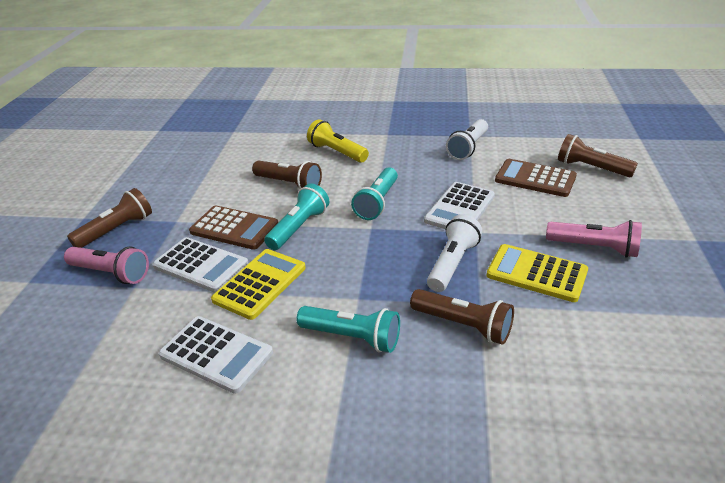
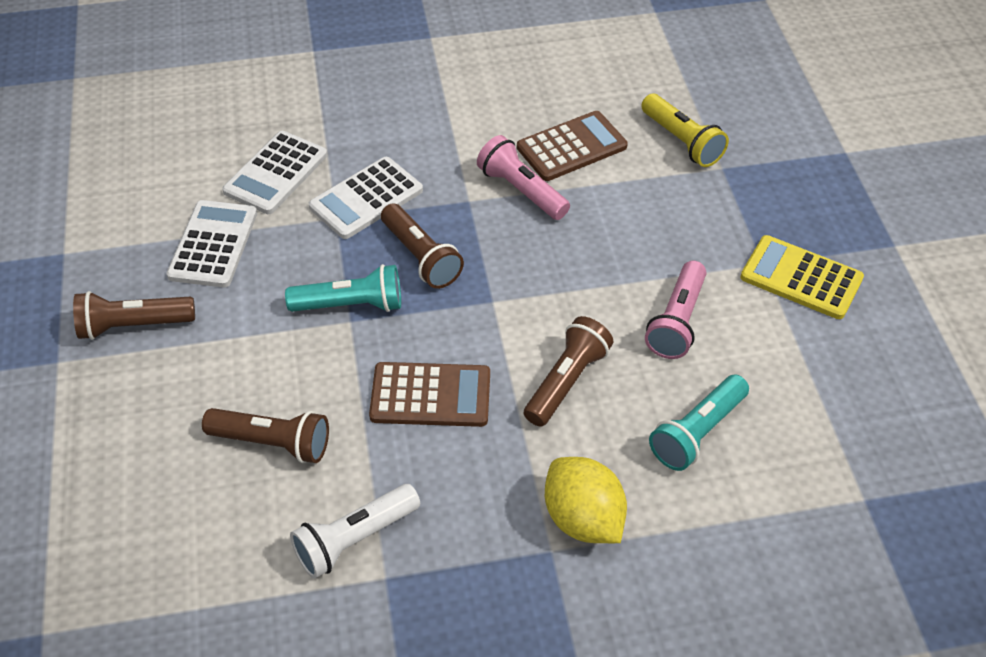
turquoise flashlight: [264,183,329,250] [297,306,400,353] [351,167,398,220] = 3 -> [285,264,401,312] [649,375,749,471] = 2
white flashlight: [427,214,482,292] [446,119,488,160] = 2 -> [290,484,420,579] = 1
yellow calculator: [211,249,306,320] [487,244,588,302] = 2 -> [741,235,864,319] = 1
yellow lemon: none = 0 -> [545,457,627,543] = 1

